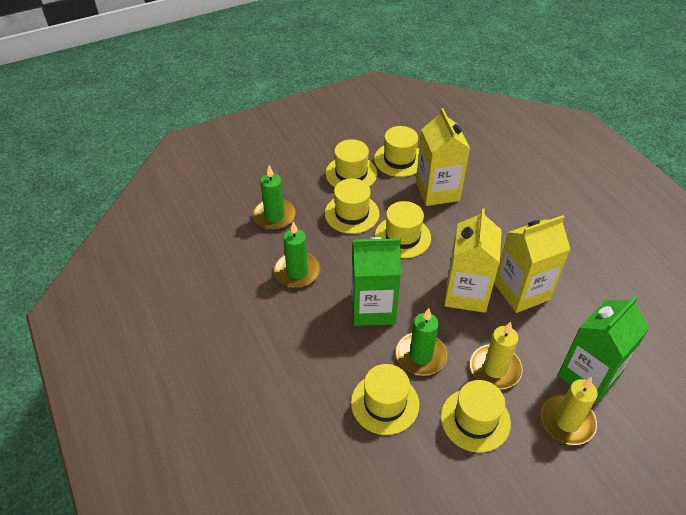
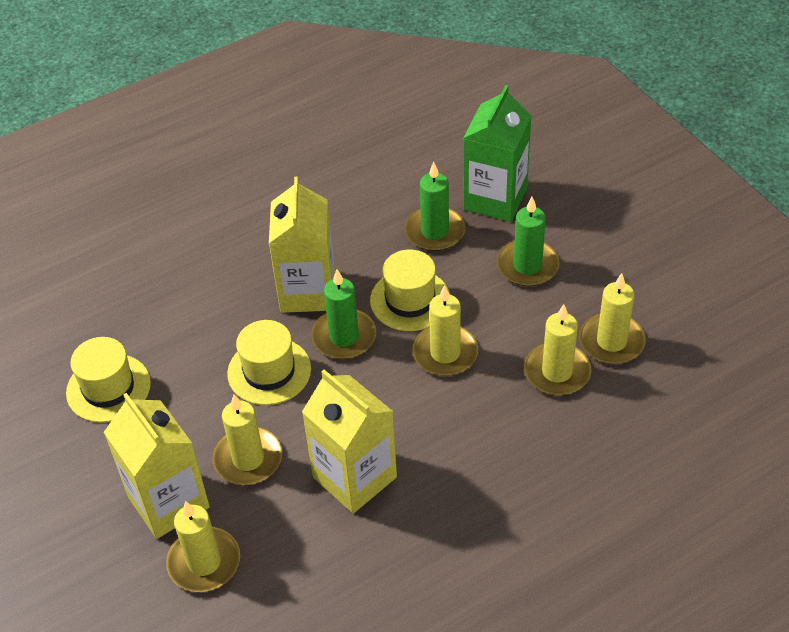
green carton: [352,237,401,326] [558,296,649,404] = 2 -> [463,85,532,222] = 1
yellow candle: [470,322,523,389] [541,377,598,445] = 2 -> [166,501,240,592] [213,395,282,485] [412,285,478,376] [524,304,591,395] [579,273,646,364] = 5
yellow hat: [325,139,377,187] [325,178,379,234] [351,364,419,435] [374,126,419,177] [375,201,431,258] [441,380,511,453] = 6 -> [66,337,151,423] [227,320,311,405] [370,250,450,331] = 3

